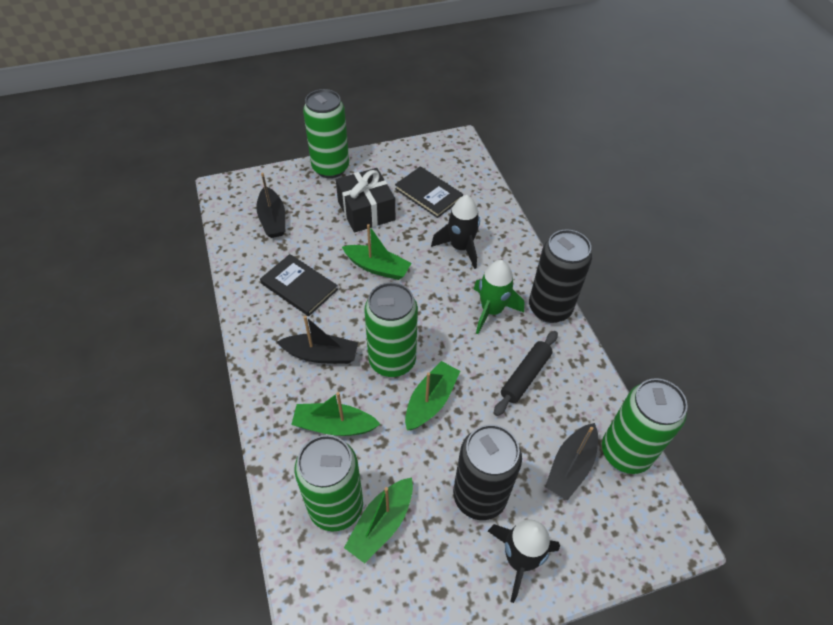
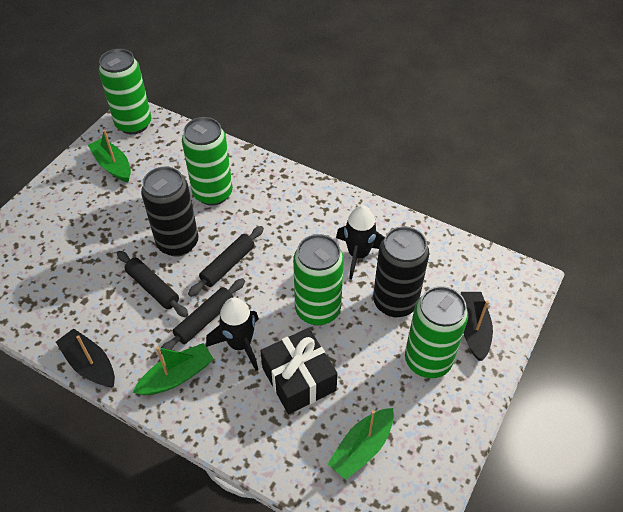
black boat: [256,173,285,238] [277,316,358,364] [545,423,598,501] = 3 -> [56,328,115,387] [461,292,493,361] = 2
black book: [260,254,338,316] [395,166,463,218] = 2 -> none = 0
black rolling pin: [494,331,558,416] = 1 -> [117,251,188,317] [160,278,245,355] [188,226,264,297] = 3
green boat: [291,392,380,436] [342,224,411,280] [344,477,413,563] [405,361,460,430] = 4 -> [88,130,131,182] [133,343,214,395] [328,408,394,480] = 3
green rocket: [474,260,524,334] = 1 -> none = 0

